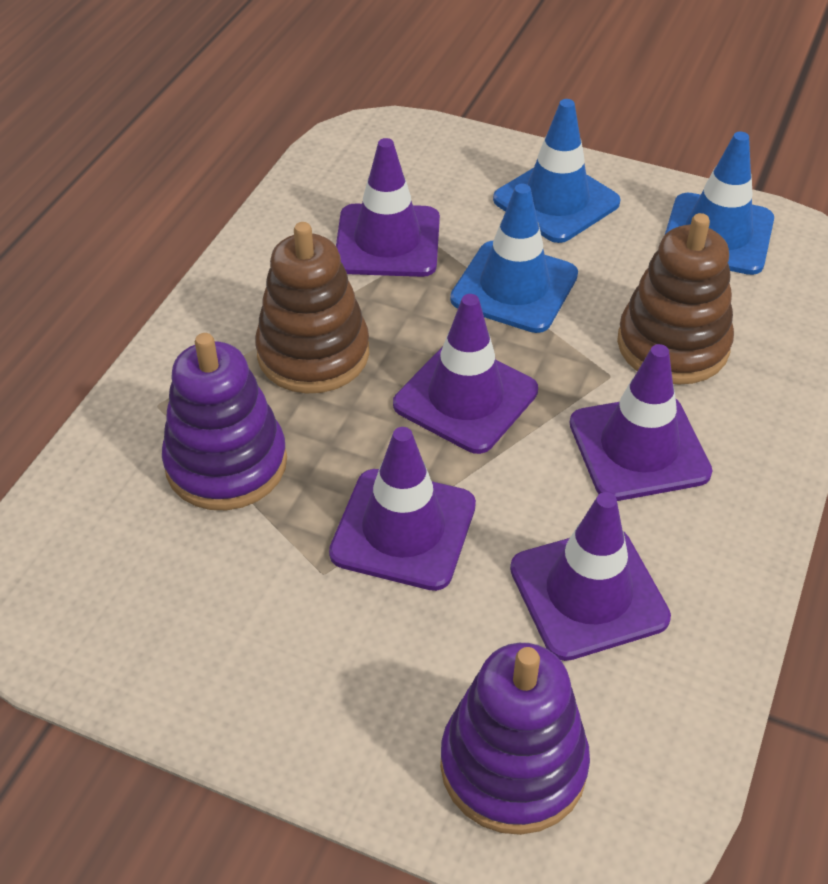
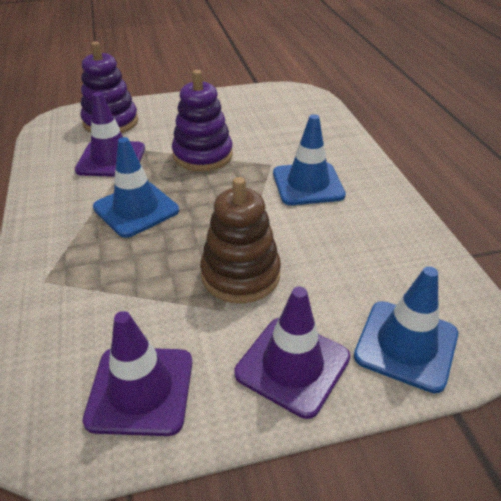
brown stacking toy: [255,222,369,394] [617,213,734,385] = 2 -> [200,177,281,304] = 1
purple traffic cone: [329,427,476,591] [336,138,440,277] [393,294,538,454] [510,492,671,661] [569,344,713,501] = 5 -> [75,92,145,177] [83,311,192,436] [234,286,350,419] = 3

